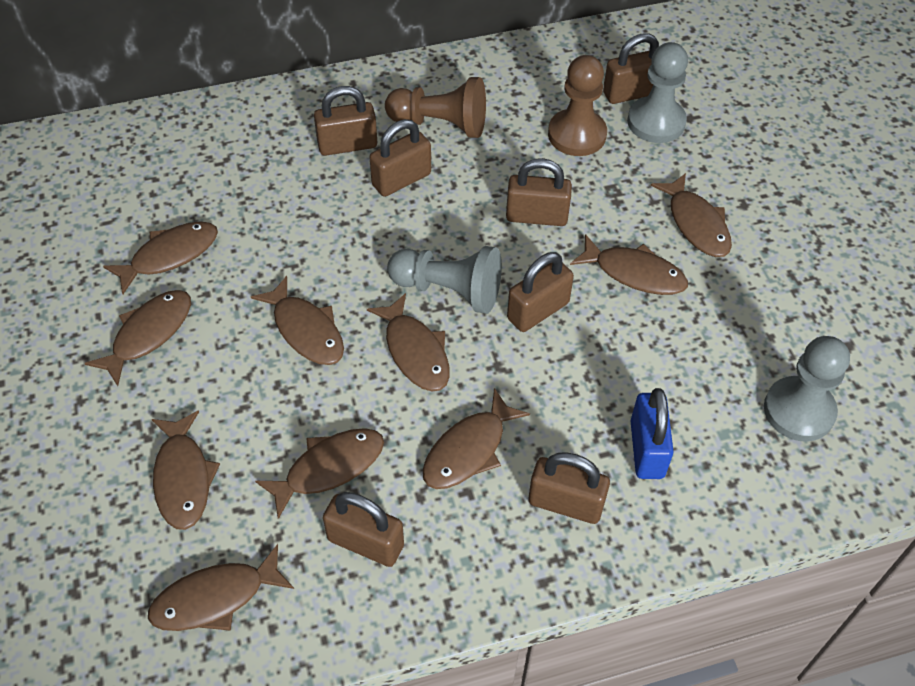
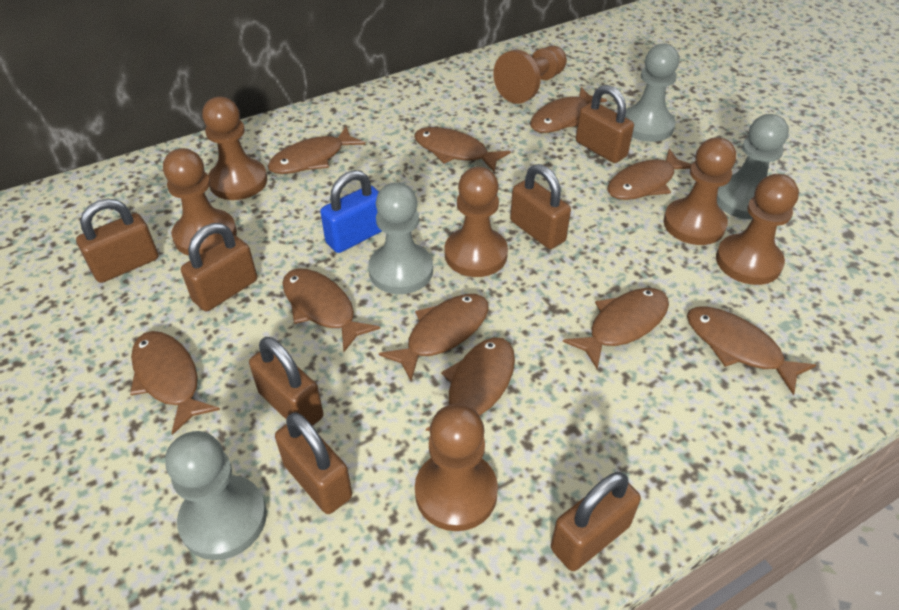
brown pawn: [385,77,486,138] [548,55,607,156] = 2 -> [163,148,237,256] [202,97,267,200] [415,404,498,531] [445,167,508,277] [493,46,567,104] [664,137,736,245] [716,174,799,285] = 7
grey pawn: [387,246,502,314] [627,42,688,143] [764,336,850,442] = 3 -> [165,431,267,560] [368,182,433,294] [625,44,679,142] [717,114,789,219] = 4

